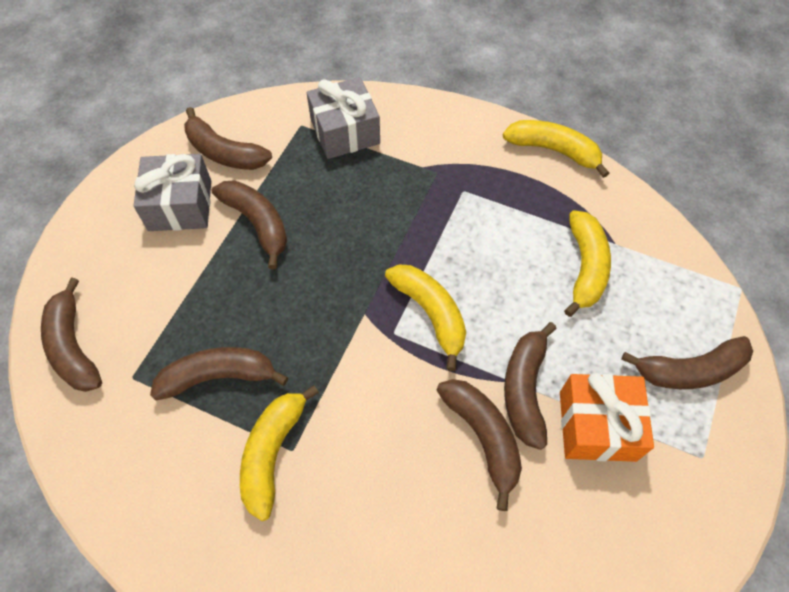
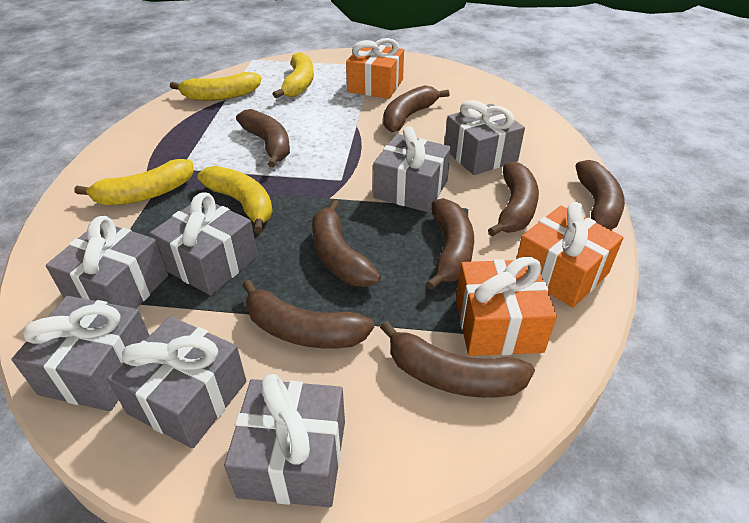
brown banana: [41,277,102,392] [150,347,288,400] [184,107,272,170] [212,180,287,269] [437,379,522,511] [504,322,557,450] [621,336,753,389] = 7 -> [236,109,290,167] [242,280,374,348] [312,200,381,287] [380,321,535,398] [383,85,450,132] [426,198,474,290] [488,161,539,237] [575,160,625,230] = 8
grey gift: [133,154,211,231] [307,77,380,159] = 2 -> [11,296,150,411] [46,216,168,309] [107,316,247,449] [150,192,258,296] [224,374,345,508] [373,126,451,212] [445,100,525,175] = 7
orange gift: [560,373,654,462] = 1 -> [346,38,404,99] [456,256,557,356] [517,202,623,308] = 3

